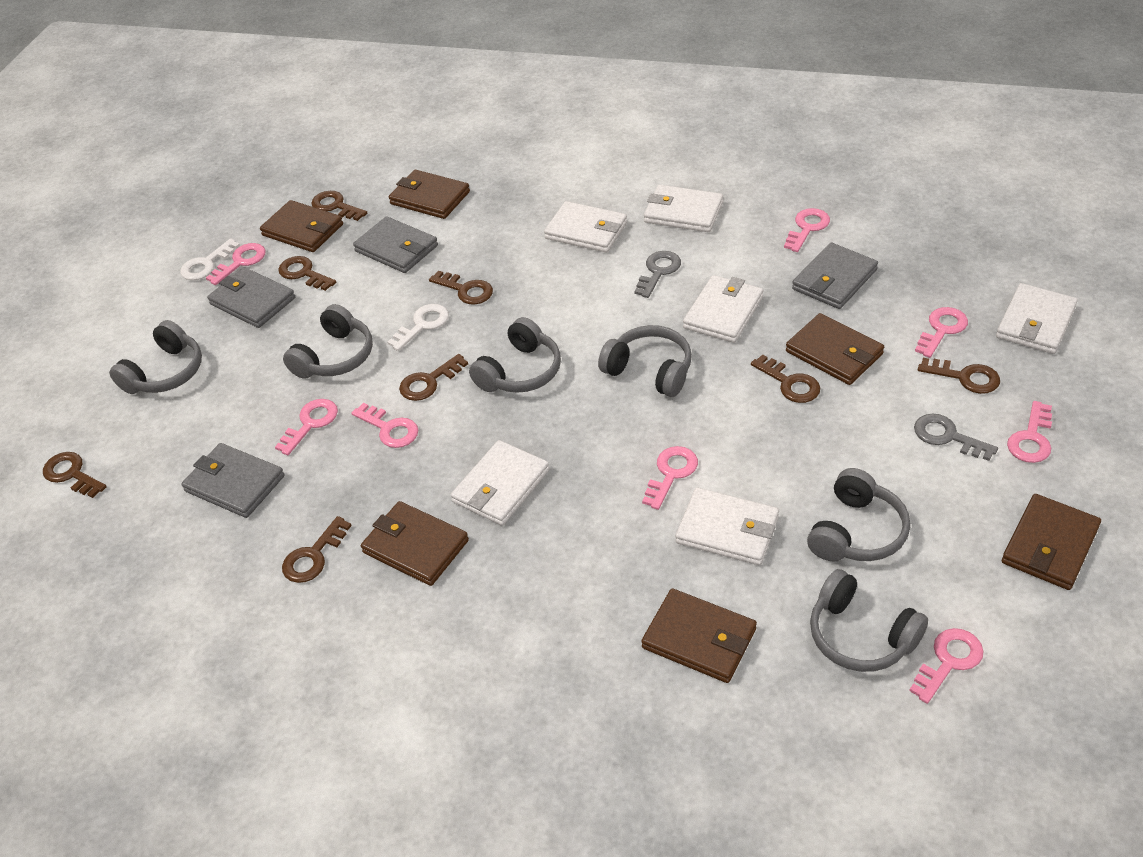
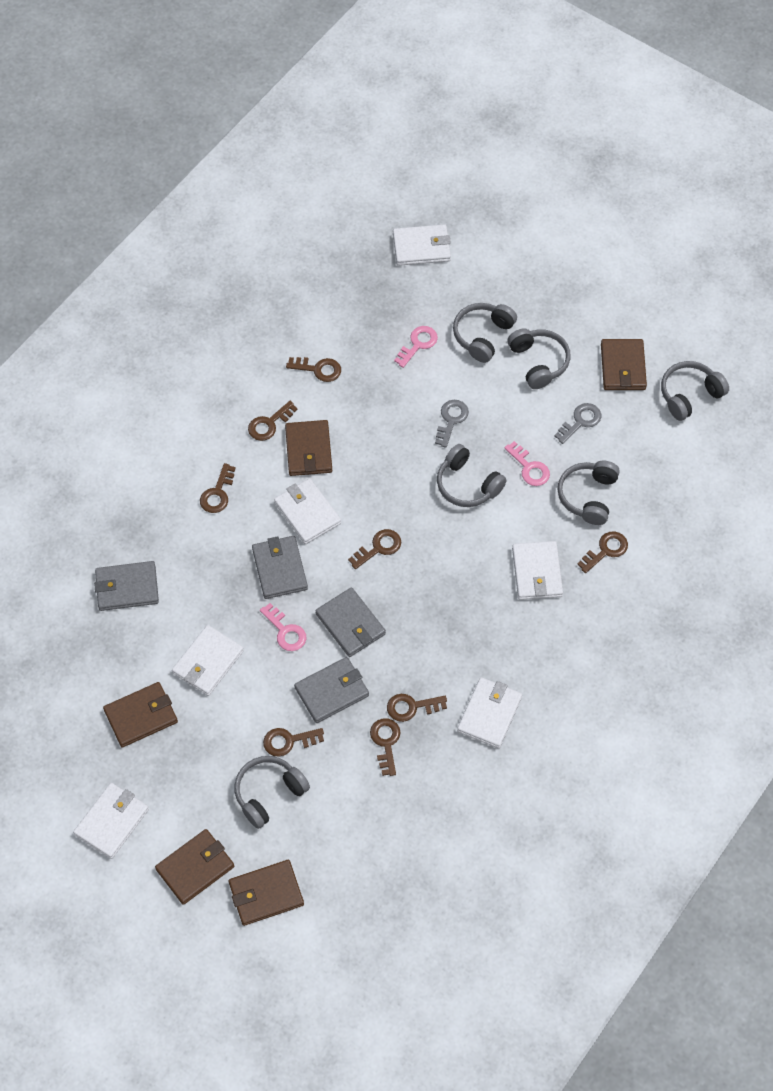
brown wallet: [260,200,343,252] [361,501,469,586] [389,170,470,219] [641,589,757,683] [786,313,884,385] [1002,494,1101,590] = 6 -> [103,682,178,747] [155,829,234,905] [229,860,304,926] [285,420,332,476] [601,339,647,390] = 5
pink key: [206,243,266,285] [275,399,338,455] [351,403,418,448] [642,446,698,510] [784,208,830,252] [909,628,984,704] [915,307,968,358] [1007,401,1052,463] = 8 -> [260,603,306,651] [394,326,438,368] [504,441,550,486] = 3
white key: [180,238,240,280] [387,304,449,351] = 2 -> none = 0

